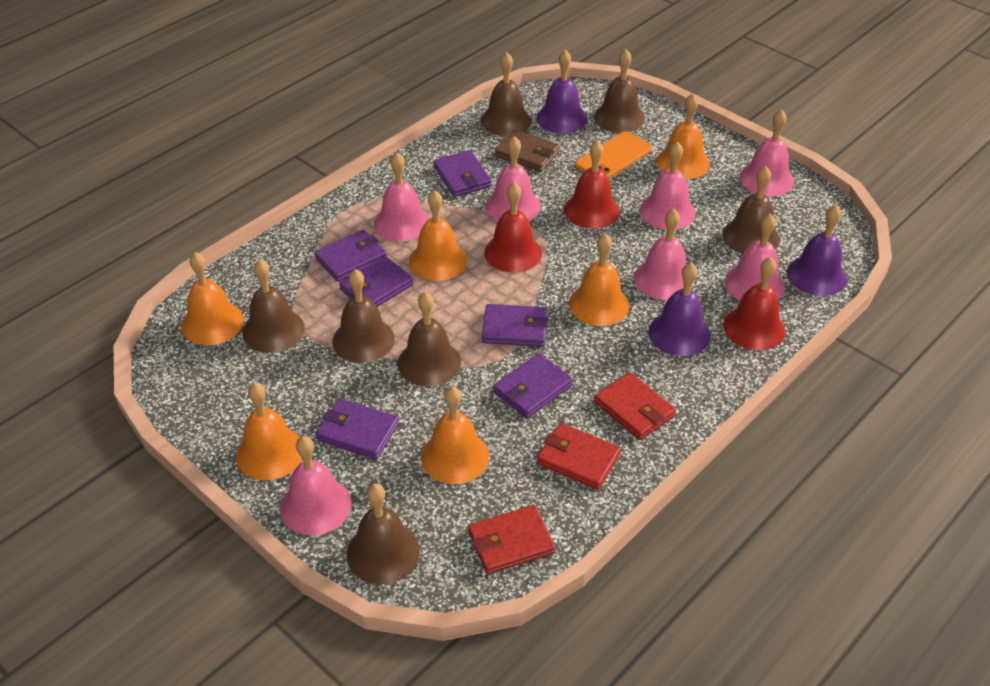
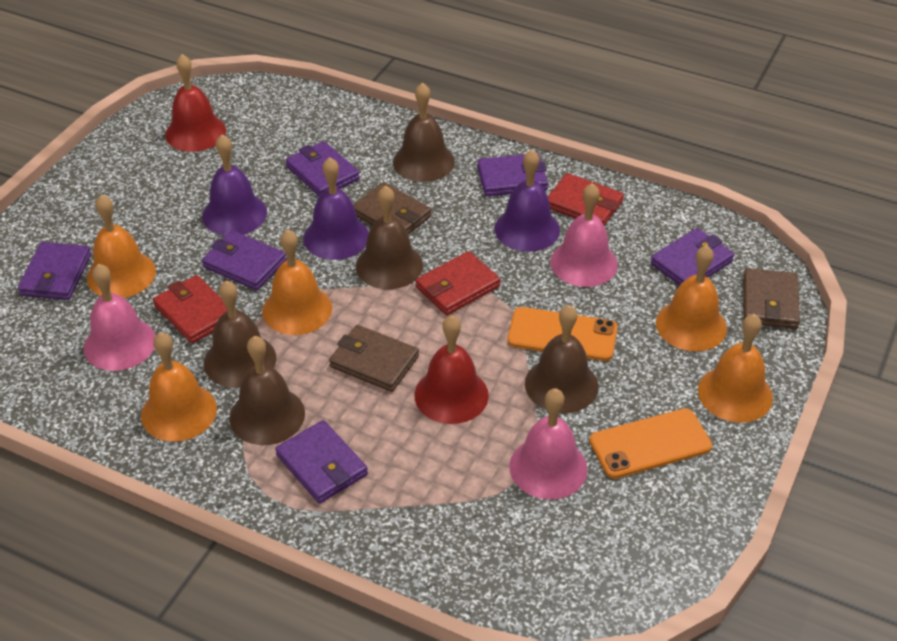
brown bell: [242,259,305,353] [332,269,395,363] [347,484,420,584] [398,292,461,386] [481,52,532,136] [594,49,645,133] [722,166,780,254] = 7 -> [204,280,276,388] [229,336,305,445] [356,186,423,289] [393,82,455,182] [525,305,599,413] = 5
brown wallet: [495,129,560,172] = 1 -> [329,325,419,392] [353,182,432,234] [743,268,800,329] = 3
orange bell: [182,252,244,345] [236,383,302,480] [409,190,467,281] [421,386,489,484] [569,233,629,326] [656,93,710,179] = 6 -> [87,194,156,298] [141,332,217,442] [262,229,332,335] [656,245,727,351] [698,314,773,423] = 5
orange phone: [575,131,652,179] = 1 -> [507,307,618,361] [589,408,712,479] = 2
pink bell: [280,436,351,536] [374,152,430,241] [486,136,541,221] [634,208,693,300] [640,141,696,230] [725,214,785,301] [740,109,794,196] = 7 -> [84,264,155,371] [509,388,588,499] [550,183,618,287] = 3
red bell: [484,182,542,273] [564,140,620,229] [723,257,786,350] = 3 -> [165,54,226,152] [415,315,489,424] = 2

